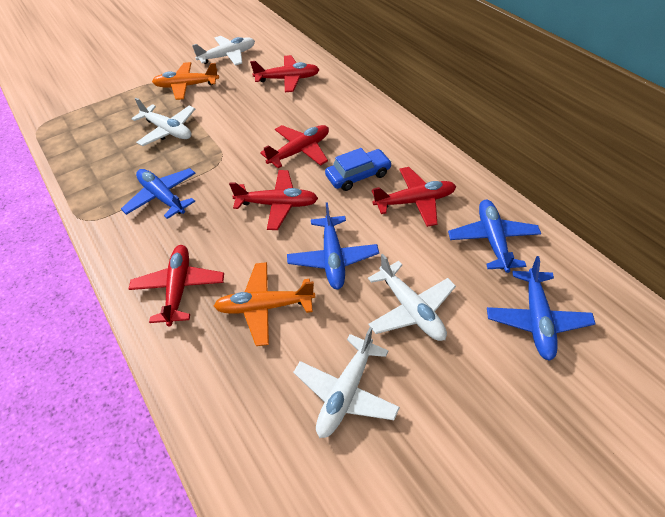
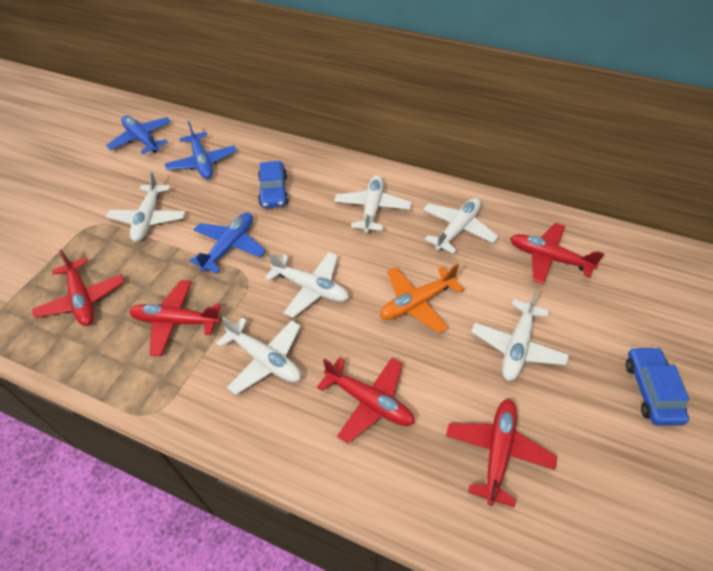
blue car: [325,148,392,191] = 1 -> [258,161,289,208] [626,347,690,425] = 2
blue plane: [121,168,196,219] [287,202,379,289] [448,200,541,273] [487,256,595,361] = 4 -> [106,116,171,154] [165,121,236,179] [190,213,266,273] = 3
orange plane: [152,62,219,100] [214,262,315,346] = 2 -> [380,264,464,333] = 1
white plane: [131,98,195,146] [192,36,255,66] [293,327,400,438] [368,254,456,341] = 4 -> [106,171,185,242] [216,316,301,395] [265,252,349,318] [334,175,412,233] [423,198,498,254] [471,291,569,381] = 6

